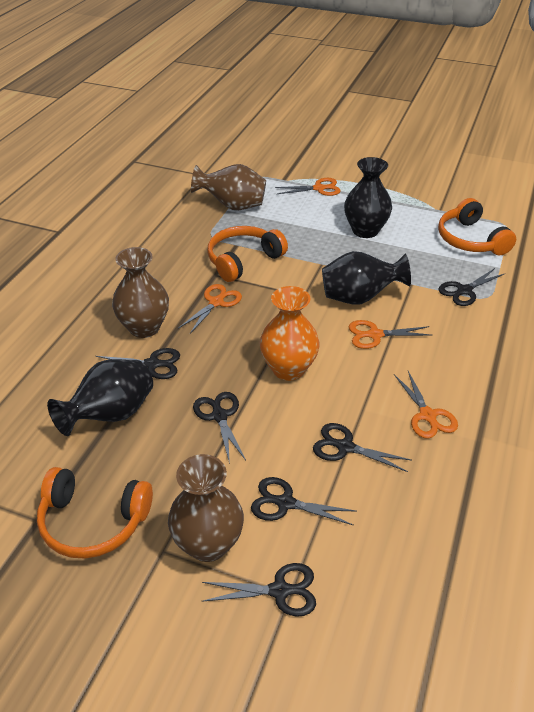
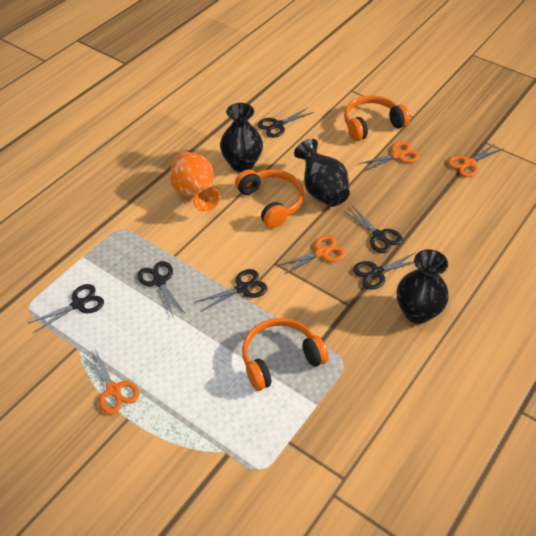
brown vase: [112,247,169,338] [168,454,244,562] [191,164,266,210] = 3 -> none = 0

